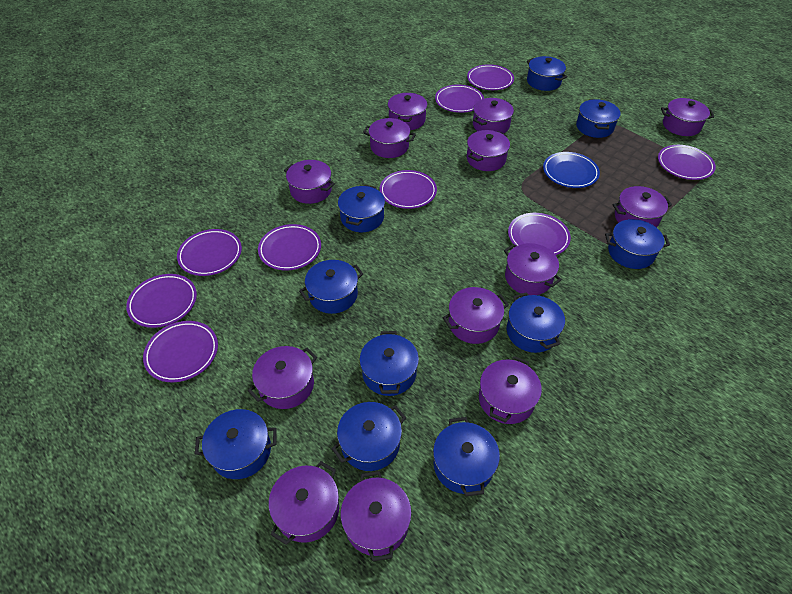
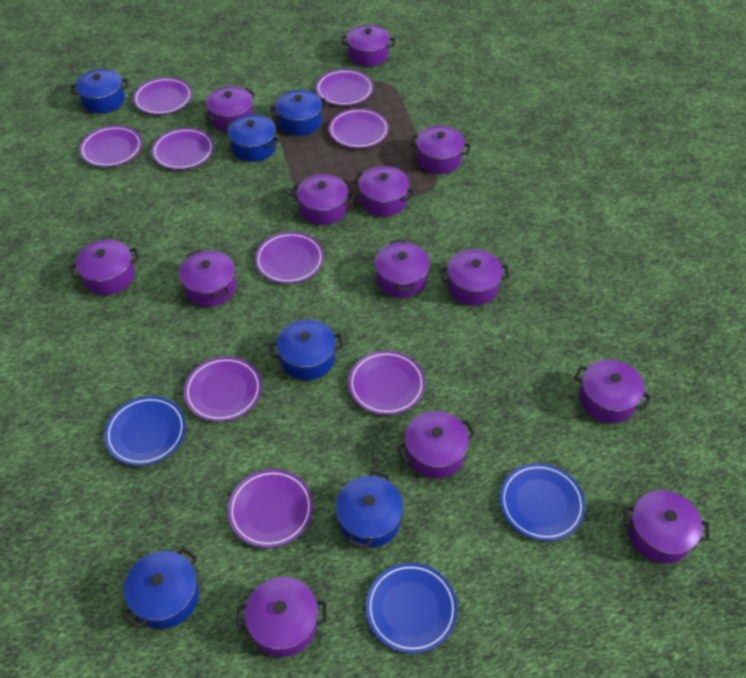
blue plate: [543,152,600,188] = 1 -> [104,396,186,466] [366,563,458,653] [500,463,585,541] = 3
blue pot: [195,409,277,479] [299,260,363,314] [332,402,406,471] [338,185,385,232] [359,331,419,396] [433,417,500,496] [507,292,565,353] [527,56,567,91] [576,99,621,138] [605,219,670,269] = 10 -> [71,69,128,114] [123,547,199,629] [225,114,280,162] [269,319,344,380] [270,90,328,136] [336,471,403,549] = 6

